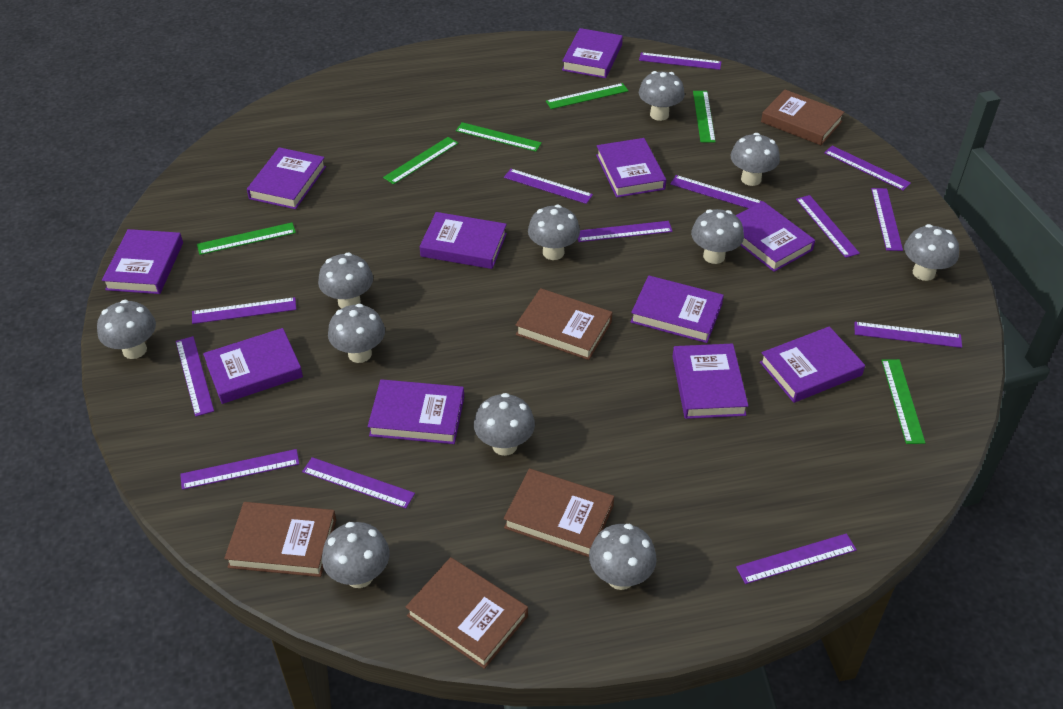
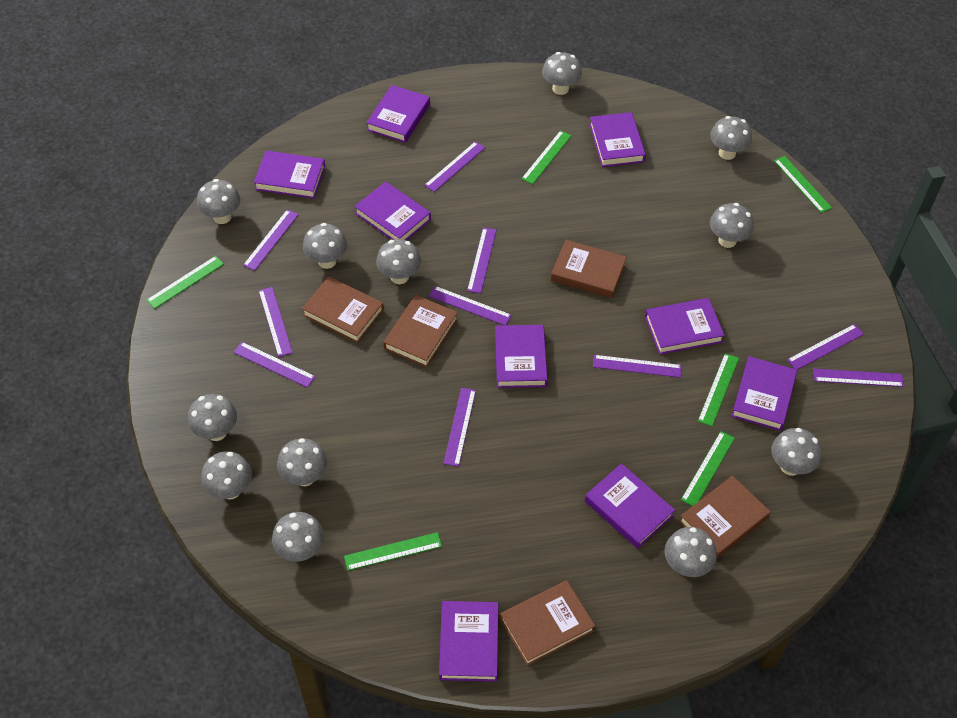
grey mushroom: [97,300,156,359] [318,253,373,308] [322,522,389,588] [328,304,385,363] [474,393,535,456] [528,205,580,260] [589,524,657,590] [639,71,685,121] [691,209,744,264] [731,133,780,186] [904,224,959,281] = 11 -> [188,394,237,441] [197,179,241,224] [201,451,252,500] [272,512,324,562] [277,438,327,486] [303,223,347,269] [376,239,421,284] [542,52,582,95] [665,527,717,577] [710,116,752,160] [710,203,754,248] [772,428,822,476] = 12
purple book: [102,229,183,294] [203,328,303,404] [247,147,326,209] [368,379,464,444] [420,212,507,269] [562,28,623,78] [596,138,666,198] [631,275,724,343] [672,343,748,419] [736,201,815,272] [760,326,865,403] = 11 -> [254,151,325,199] [354,181,431,240] [366,85,430,143] [439,601,498,682] [495,325,548,388] [585,463,675,549] [589,112,646,167] [645,298,725,354] [732,356,797,431] = 9
purple ruler: [176,336,214,417] [180,449,299,490] [192,297,296,324] [302,457,415,509] [504,169,593,204] [578,221,673,242] [639,52,721,70] [670,175,762,209] [736,533,857,584] [796,195,860,258] [824,146,911,191] [854,322,962,348] [871,188,903,251] = 13 -> [234,342,316,388] [243,209,299,271] [259,287,293,357] [424,141,485,192] [429,286,512,325] [443,388,476,467] [467,228,497,293] [593,355,682,378] [787,324,864,370] [813,369,904,387] = 10

